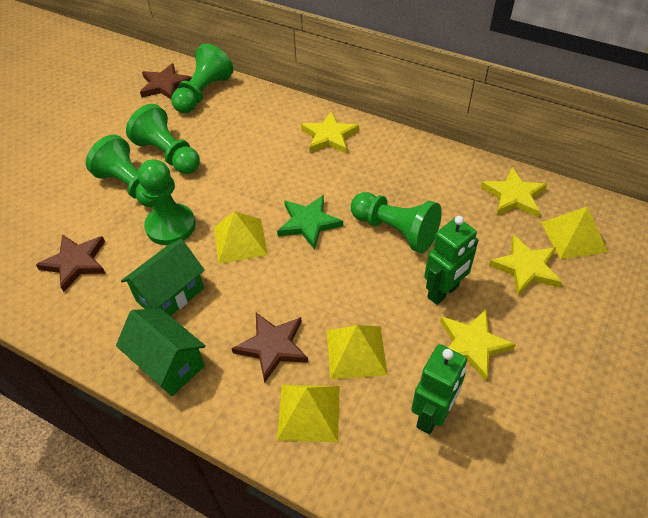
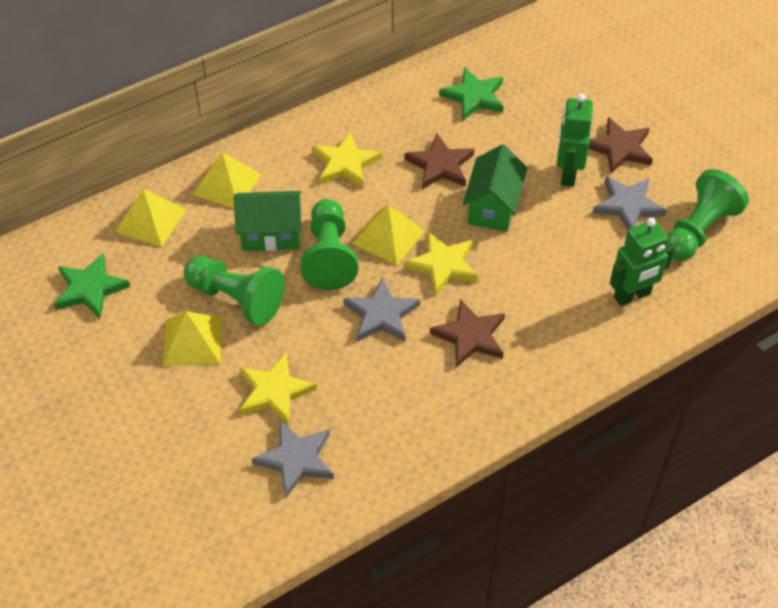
green pawn: [86,135,153,207] [126,104,200,174] [138,159,196,245] [171,44,233,113] [351,192,442,253] = 5 -> [184,256,285,325] [300,199,358,290] [667,169,749,261] = 3
green star: [277,195,343,250] = 1 -> [54,253,130,318] [439,67,504,120] = 2
grey star: none = 0 -> [252,421,334,498] [344,277,420,342] [593,176,667,231] = 3
yellow star: [301,111,359,154] [440,310,516,381] [481,167,547,217] [489,235,562,295] = 4 -> [240,352,317,425] [312,132,382,188] [404,232,478,296] = 3

